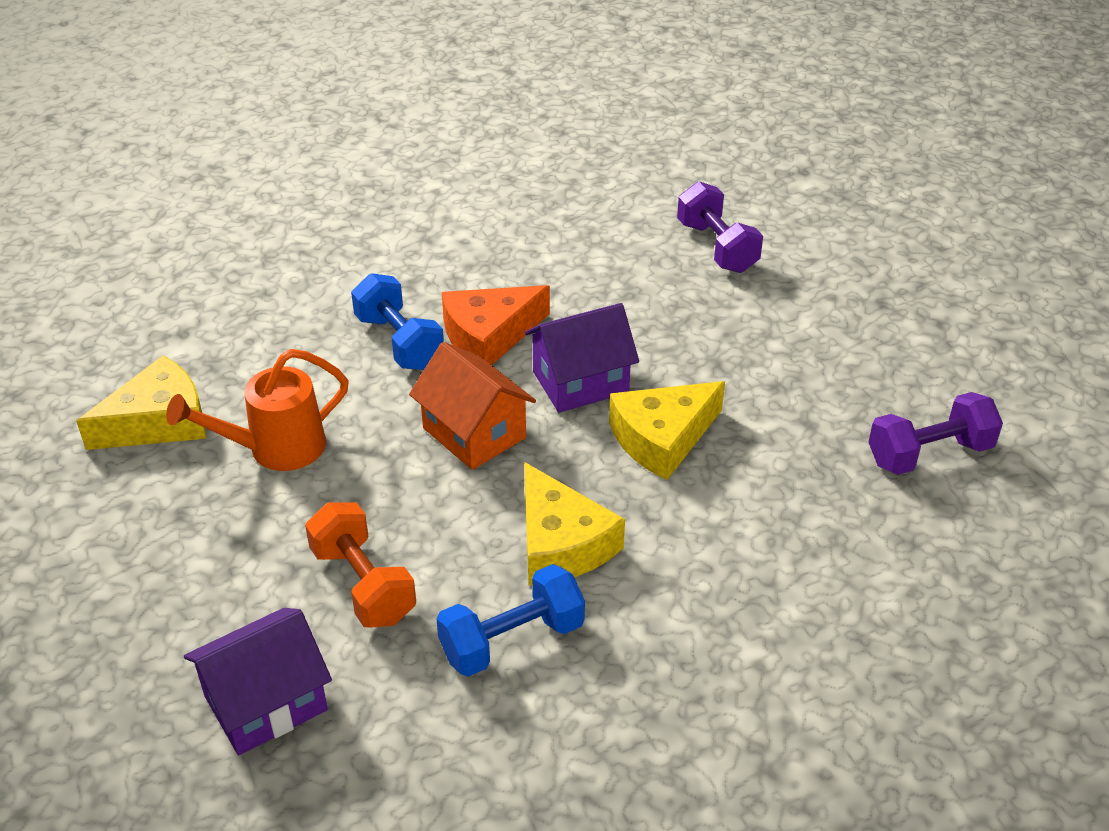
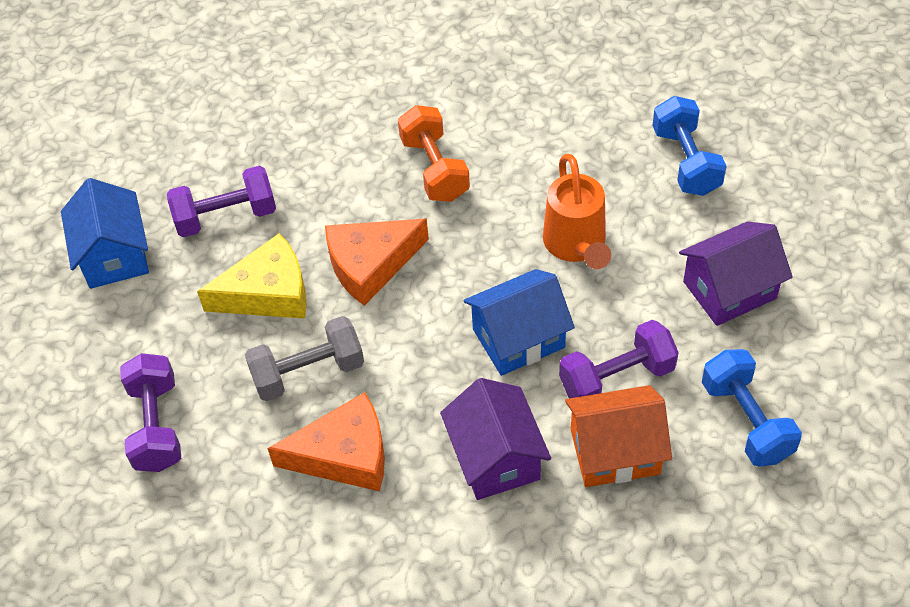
blue house: none = 0 -> [61,178,149,289] [463,269,575,376] = 2
grey dumbbell: none = 0 -> [245,316,364,401] = 1
orange cheese: [442,285,550,365] = 1 -> [267,392,385,492] [325,219,429,306] = 2
purple dumbbell: [677,181,763,273] [869,392,1003,475] = 2 -> [120,353,181,472] [167,166,276,237] [559,320,679,398] = 3
yellow cheese: [76,355,206,450] [525,462,625,585] [609,381,725,480] = 3 -> [197,233,307,319] = 1

